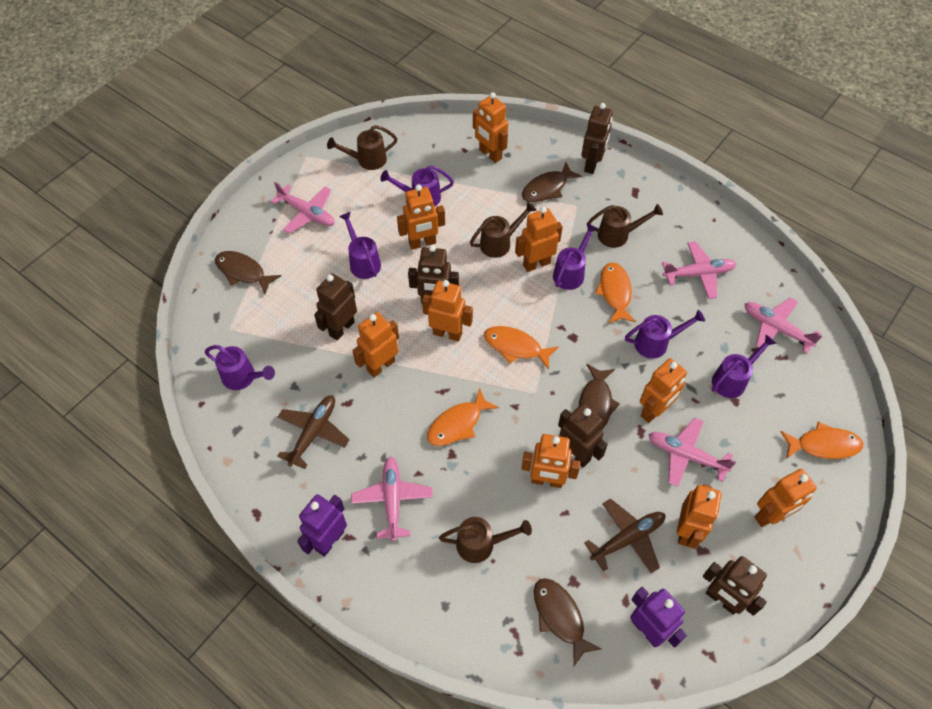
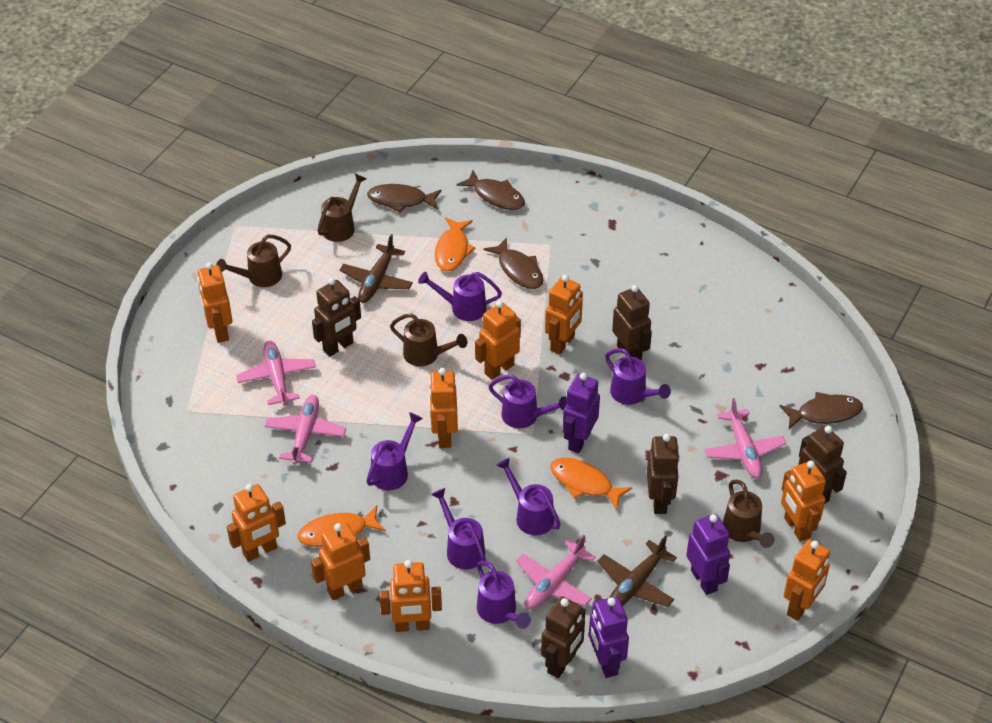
orange fish: [427,388,499,446] [484,326,559,370] [595,262,636,324] [780,422,863,459] = 4 -> [297,506,386,547] [435,217,475,272] [550,458,633,510] = 3
pink plane: [271,182,334,234] [351,456,433,541] [648,418,736,487] [662,241,736,299] [745,297,822,354] = 5 -> [236,341,316,406] [264,395,346,465] [516,535,596,610] [705,398,786,479] = 4
purple robot: [297,494,347,557] [630,587,687,648] = 2 -> [563,373,600,453] [589,596,629,678] [686,514,730,595] = 3
purple watering can: [205,345,275,390] [339,212,381,279] [380,165,454,206] [553,223,598,290] [625,310,705,359] [712,335,777,398] = 6 -> [366,412,423,490] [418,272,502,321] [431,488,486,570] [477,561,531,629] [489,375,567,429] [496,458,561,535] [605,348,671,405] = 7

